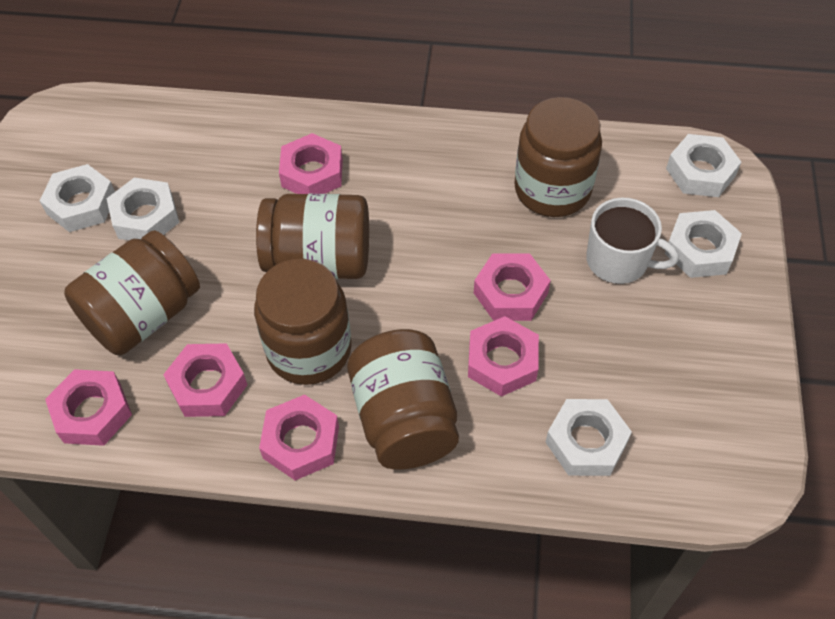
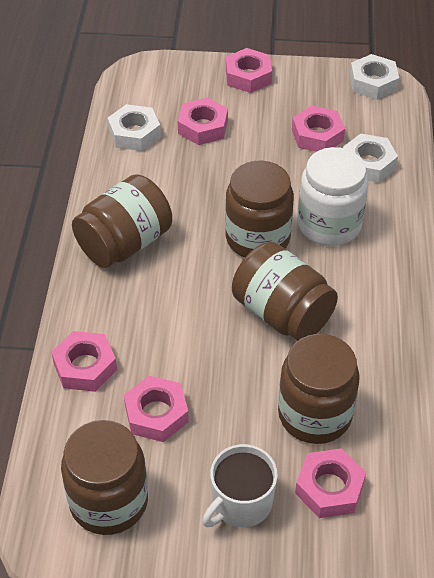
white jar: none = 0 -> [298,147,368,246] = 1
white nut: [40,164,115,232] [106,178,180,240] [546,399,632,476] [665,210,742,278] [666,134,741,197] = 5 -> [108,104,161,151] [343,133,398,183] [350,54,399,100] = 3

